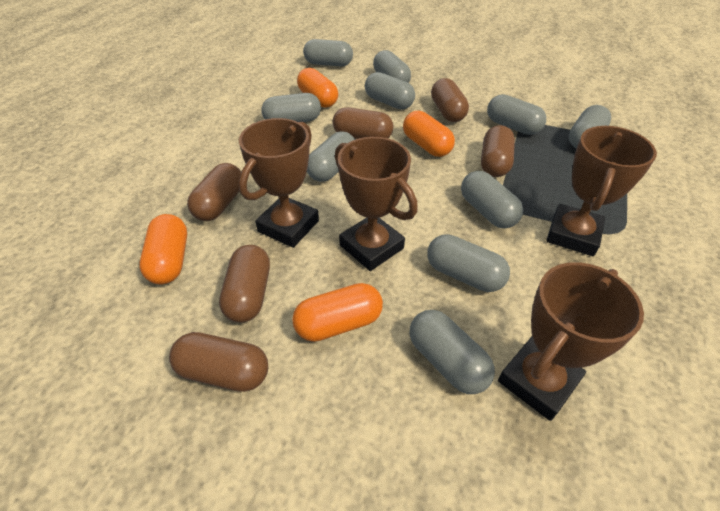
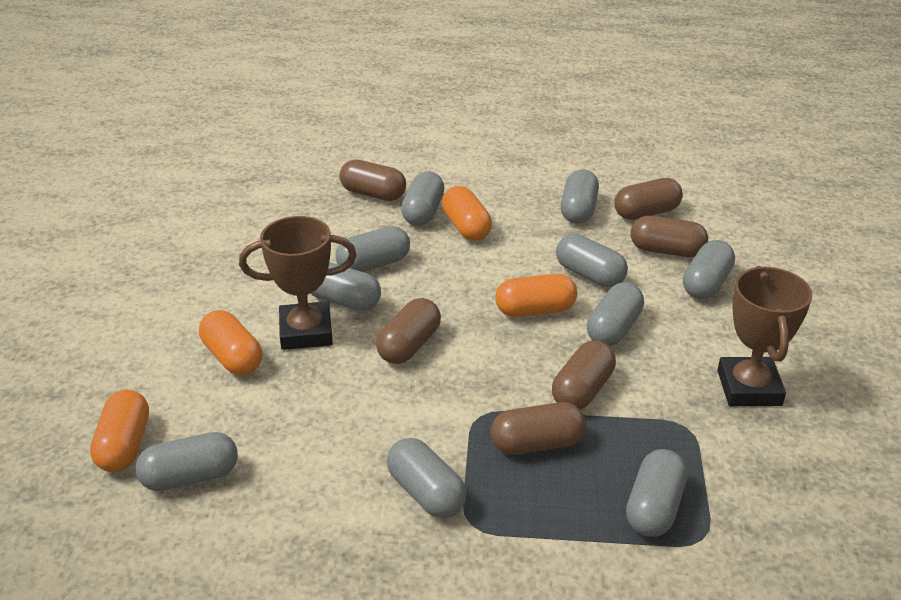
brown trophy: [239,118,319,248] [335,137,418,271] [498,262,644,421] [546,126,657,256] = 4 -> [239,216,357,350] [717,266,812,406] = 2

